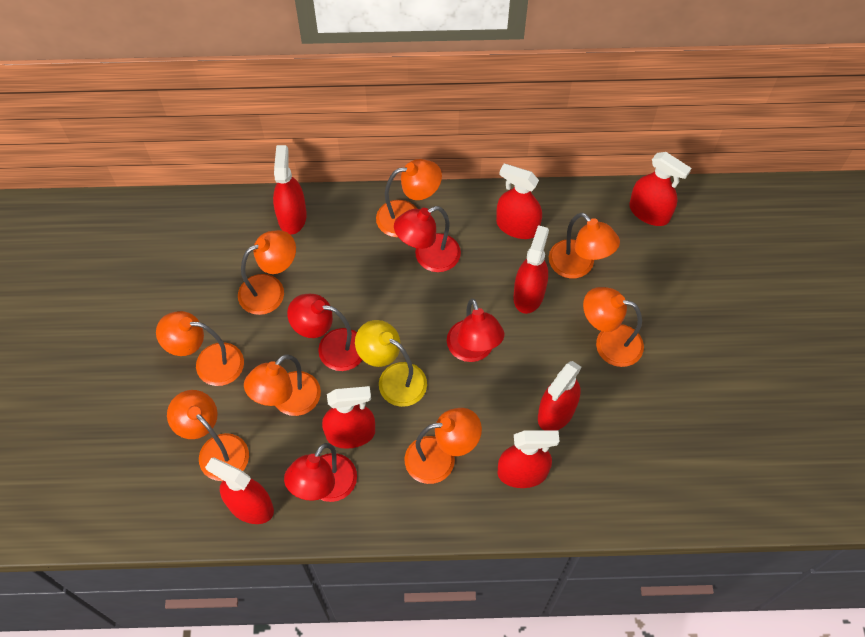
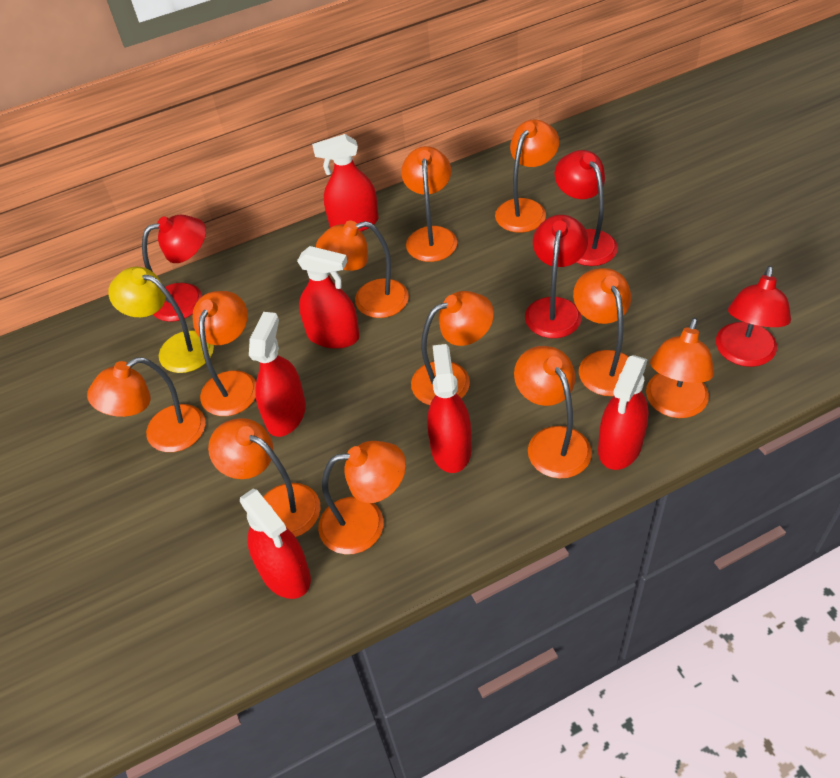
orange lamp: [156,311,244,386] [167,390,249,481] [238,230,296,315] [244,354,321,416] [376,159,442,237] [405,408,482,484] [549,213,620,279] [583,287,644,367] = 8 -> [87,357,205,452] [193,291,256,416] [208,418,320,537] [316,221,409,318] [318,441,406,554] [401,146,457,262] [411,291,494,405] [495,120,559,233] [514,346,592,479] [573,268,631,396] [646,318,714,418] = 11
red spray bottle: [205,458,274,524] [273,145,307,235] [322,386,375,449] [496,164,542,239] [497,431,559,488] [513,225,549,314] [538,361,581,431] [629,152,692,226] = 8 -> [240,489,311,599] [249,312,306,437] [297,246,360,349] [312,134,379,232] [427,344,471,473] [598,355,649,470] = 6

